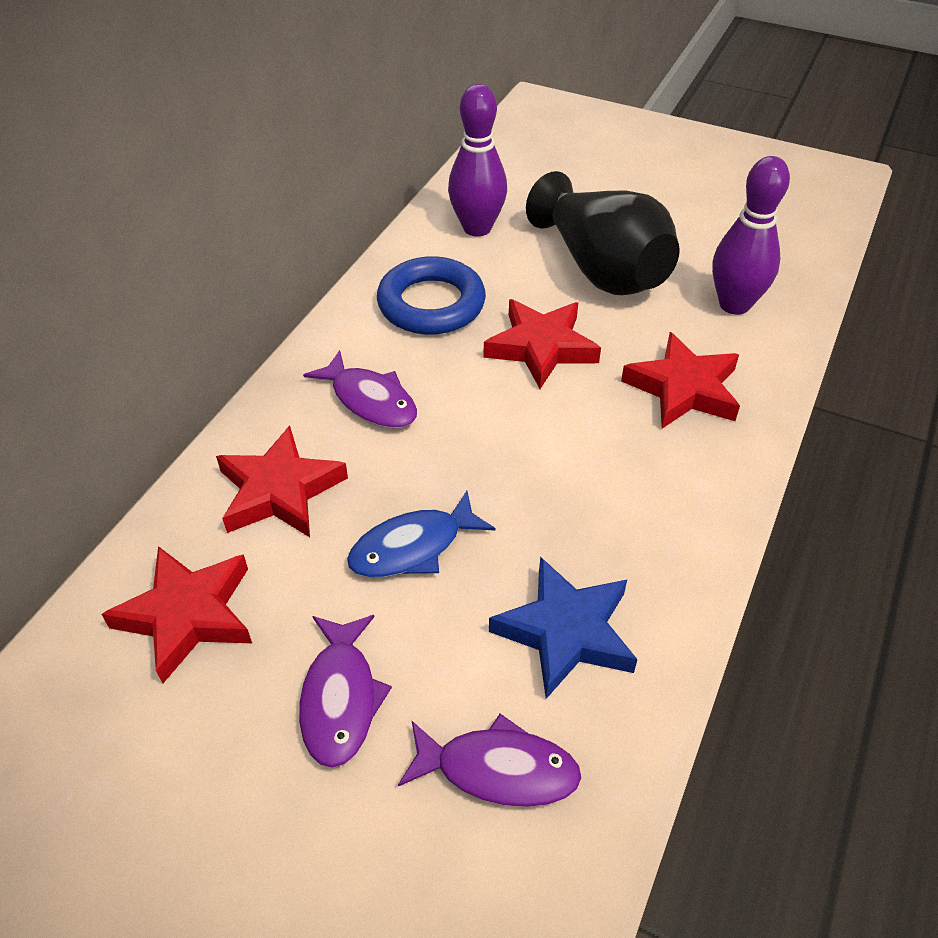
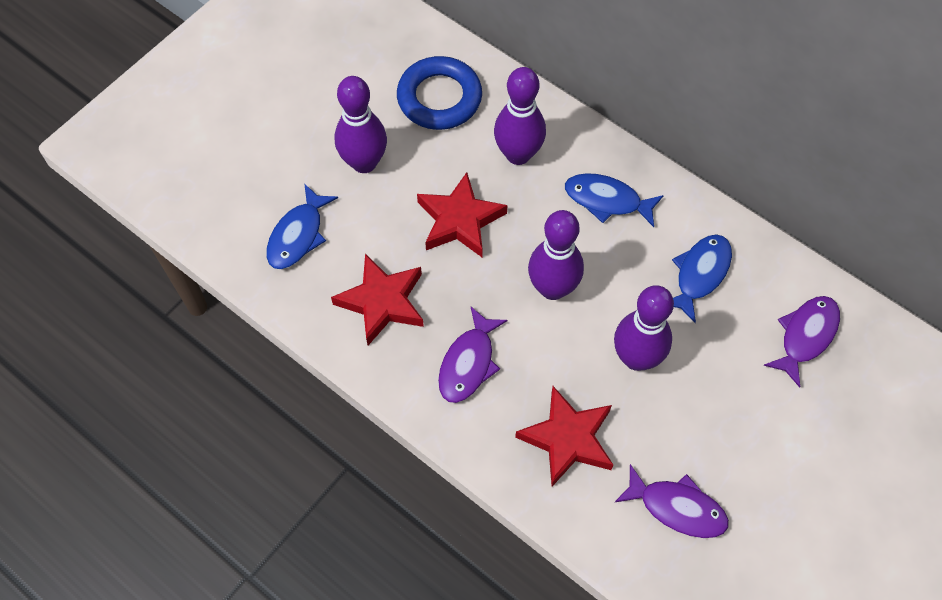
black vase: [526,171,680,295] = 1 -> none = 0
blue fish: [347,491,496,577] = 1 -> [266,185,338,269] [565,173,664,227] [672,234,732,323] = 3
blue star: [489,557,638,699] = 1 -> none = 0
purple bowling pin: [448,84,507,237] [712,156,790,315] = 2 -> [335,76,387,173] [494,67,546,165] [528,210,584,300] [614,285,674,371] = 4
red star: [102,546,252,684] [216,425,348,537] [483,299,601,389] [621,332,740,429] = 4 -> [331,254,424,345] [417,172,508,257] [515,386,613,486] = 3

